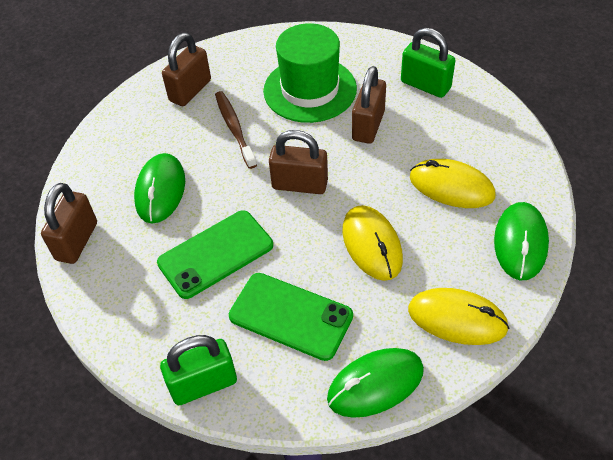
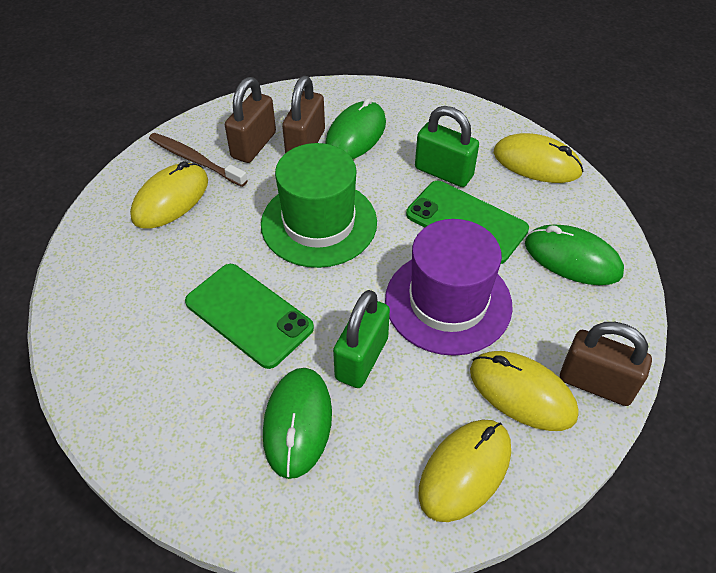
brown padlock: [41,183,97,264] [162,33,211,106] [269,130,328,194] [352,66,386,144] = 4 -> [225,77,276,163] [282,76,325,153] [560,322,652,406] = 3
purple hat: none = 0 -> [385,219,513,356] = 1
yellow mouse: [342,205,403,281] [408,288,509,345] [410,159,496,208] = 3 -> [130,161,208,229] [419,419,511,522] [470,351,579,431] [493,133,583,183] = 4

